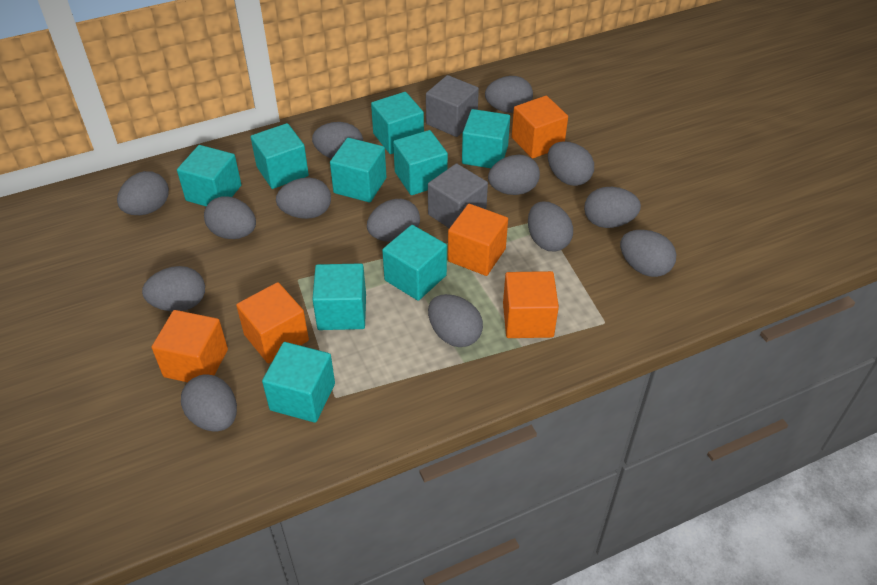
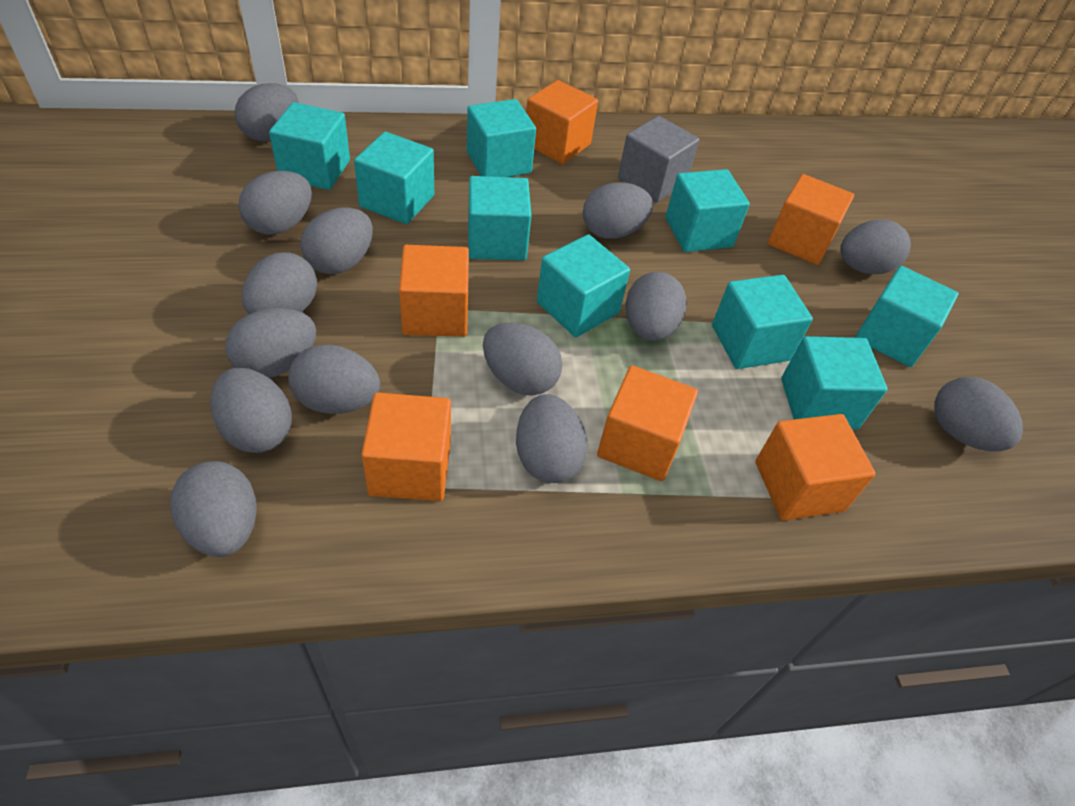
grey cube: [426,75,479,137] [428,163,488,228] = 2 -> [618,116,699,202] = 1
orange cube: [152,310,228,382] [236,282,309,363] [448,204,508,276] [503,271,559,338] [512,96,568,159] = 5 -> [361,393,451,501] [399,245,469,337] [526,80,598,164] [597,365,698,481] [755,414,876,521] [768,174,854,265] = 6

